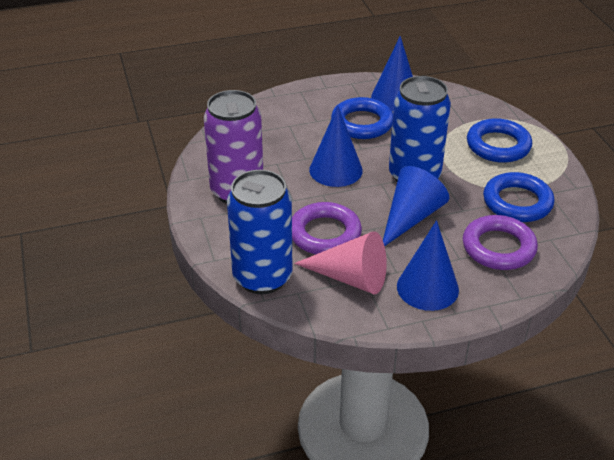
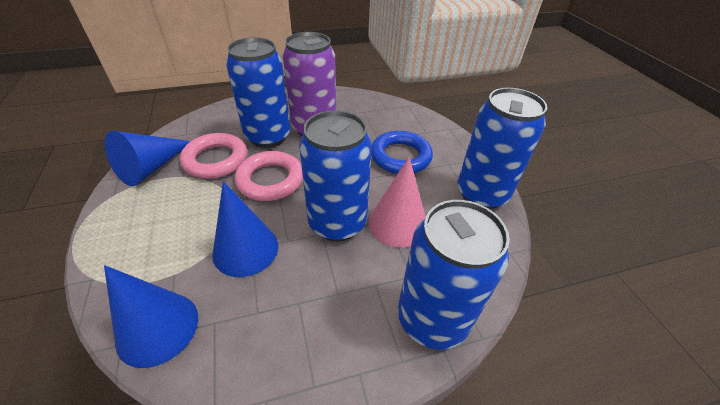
blue can: [227,170,293,294] [389,76,451,181] = 2 -> [226,37,291,148] [299,110,372,241] [398,200,510,350] [457,88,547,209] = 4
blue cone: [309,106,363,187] [371,36,413,111] [383,166,449,246] [397,220,459,311] = 4 -> [104,265,198,368] [105,131,190,186] [212,181,278,277] = 3
blue ring: [331,97,393,139] [467,118,532,163] [483,172,554,222] = 3 -> [371,131,433,174] = 1
pink ring: none = 0 -> [180,133,247,179] [235,151,303,201] = 2
purple ring: [292,202,362,254] [463,215,538,270] = 2 -> none = 0

